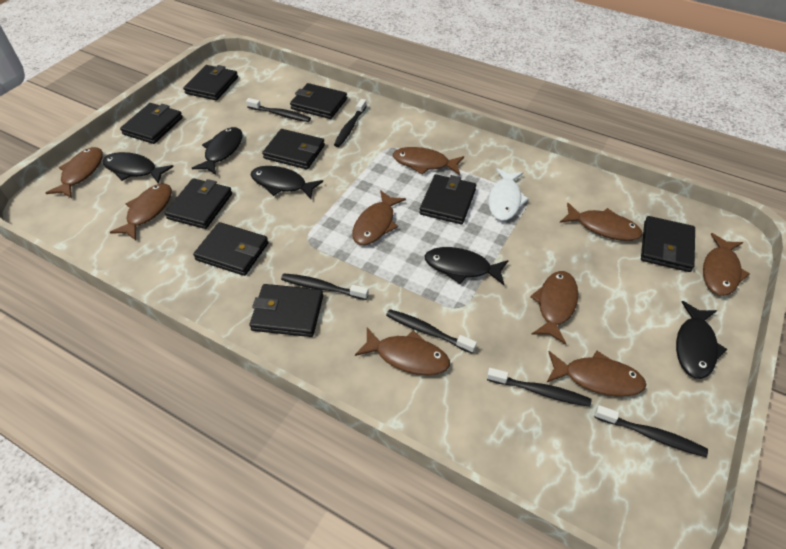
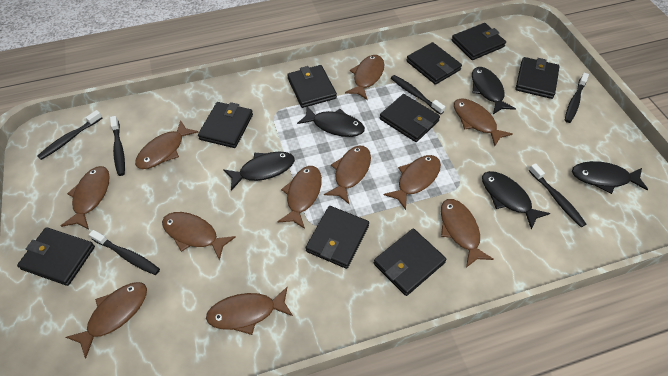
brown fish: [46,147,103,198] [110,184,172,240] [352,190,406,245] [355,328,450,375] [393,147,464,175] [530,271,578,345] [546,351,647,397] [560,203,643,241] [703,233,750,296] = 9 -> [61,166,110,229] [66,282,147,359] [135,120,198,169] [162,212,236,260] [206,287,293,335] [277,166,322,229] [324,145,371,204] [345,55,384,100] [383,155,441,210] [441,199,494,268] [454,98,513,146] = 11
white fish: [488,168,529,221] = 1 -> none = 0

